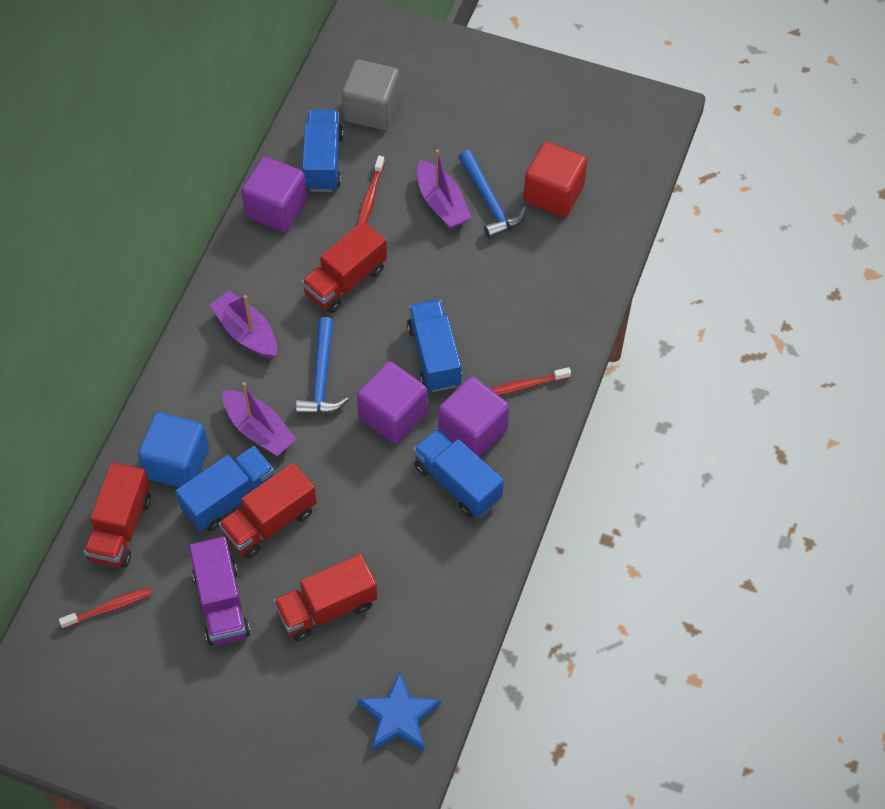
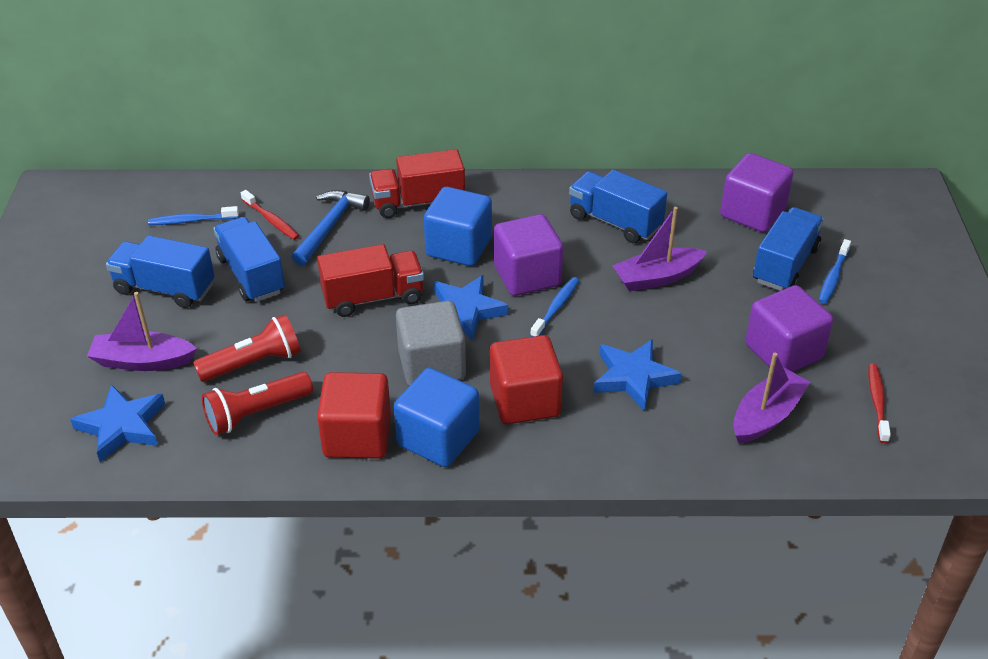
blue cube: [138,412,209,487] = 1 -> [394,368,479,467] [424,187,492,266] = 2
blue hammer: [296,317,349,415] [459,150,527,239] = 2 -> [292,190,370,266] = 1
blue star: [357,671,441,751] = 1 -> [70,384,165,462] [433,275,508,341] [594,339,682,412] = 3
blue toothbrush: none = 0 -> [148,206,239,225] [530,277,579,337] [819,239,851,304] = 3
purple truck: [189,537,250,645] = 1 -> none = 0
red cube: [524,142,587,217] = 1 -> [317,372,391,458] [490,335,563,424] = 2
red flashlight: none = 0 -> [193,314,301,382] [202,372,313,435] = 2
red toothbrush: [59,588,152,629] [358,156,385,224] [491,367,571,395] = 3 -> [241,190,300,240] [868,364,891,443] = 2
red truck: [84,462,151,568] [219,463,317,559] [274,554,378,641] [301,221,387,313] = 4 -> [317,244,424,317] [369,149,465,218] = 2

